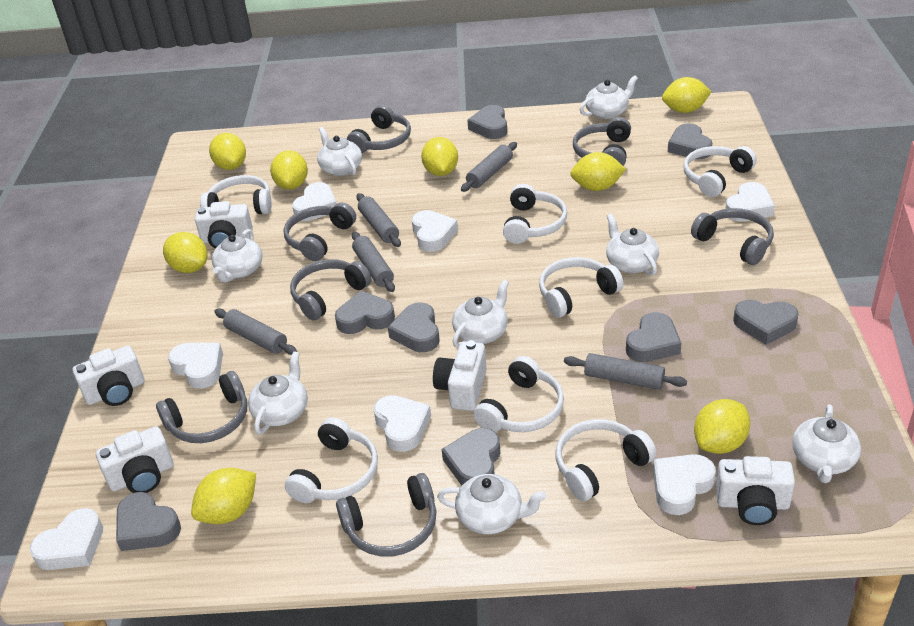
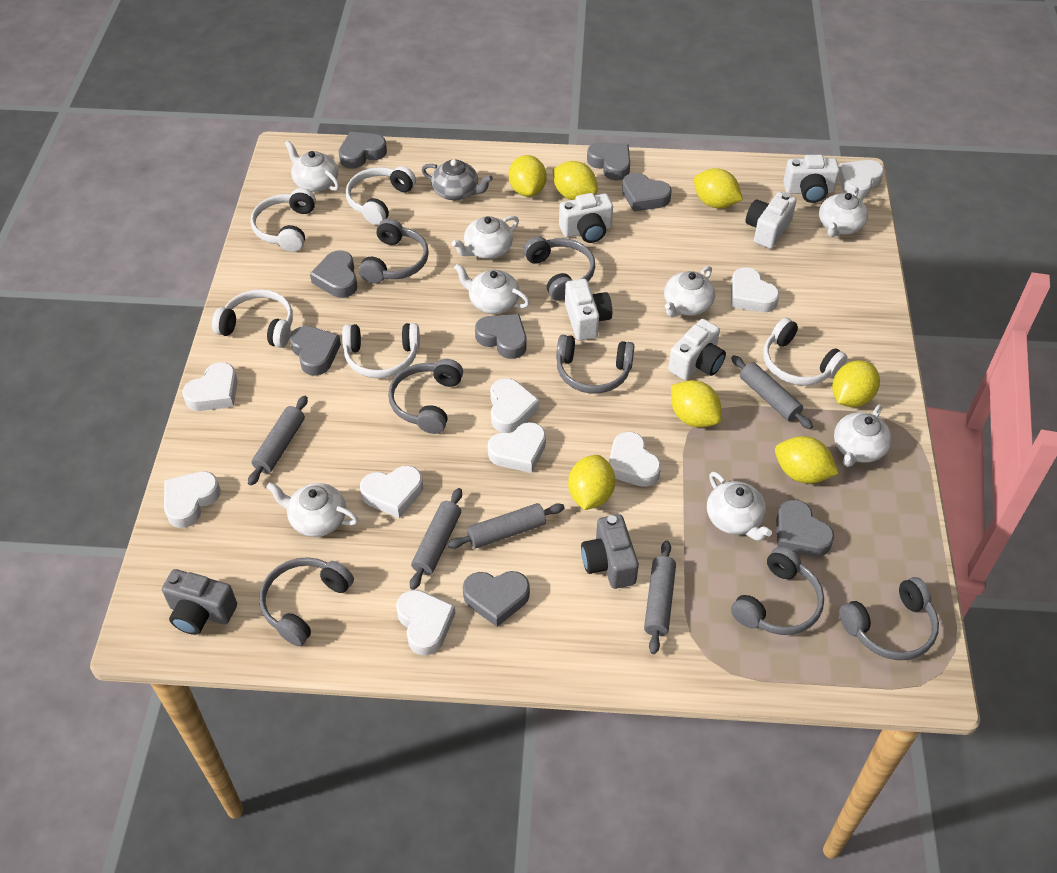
grey camera: none = 0 -> [162,569,237,635] [581,514,639,589] = 2
grey teapot: none = 0 -> [422,159,493,200] = 1
white headphones: [200,175,272,214] [285,417,378,503] [474,356,564,432] [503,184,567,244] [539,257,623,317] [555,419,656,501] [683,146,757,197] = 7 -> [212,289,293,348] [250,188,316,252] [342,323,420,378] [346,166,416,225] [763,318,847,386] = 5
white heart: [30,508,103,570] [168,343,223,389] [292,182,337,221] [373,395,431,452] [412,210,458,252] [653,454,716,515] [725,182,775,221] = 7 -> [164,471,221,528] [182,362,238,411] [360,466,423,518] [396,590,456,655] [488,422,546,473] [490,378,539,433] [609,432,661,487] [731,267,780,312] [839,160,884,199] = 9
yellow lemon: [163,232,208,273] [191,468,256,524] [209,133,246,170] [270,150,308,190] [421,137,458,176] [570,152,626,191] [662,77,712,113] [694,399,750,454] = 8 -> [509,155,547,197] [552,161,598,200] [568,455,615,510] [671,380,722,427] [694,168,743,208] [775,436,839,484] [832,360,880,407] = 7

